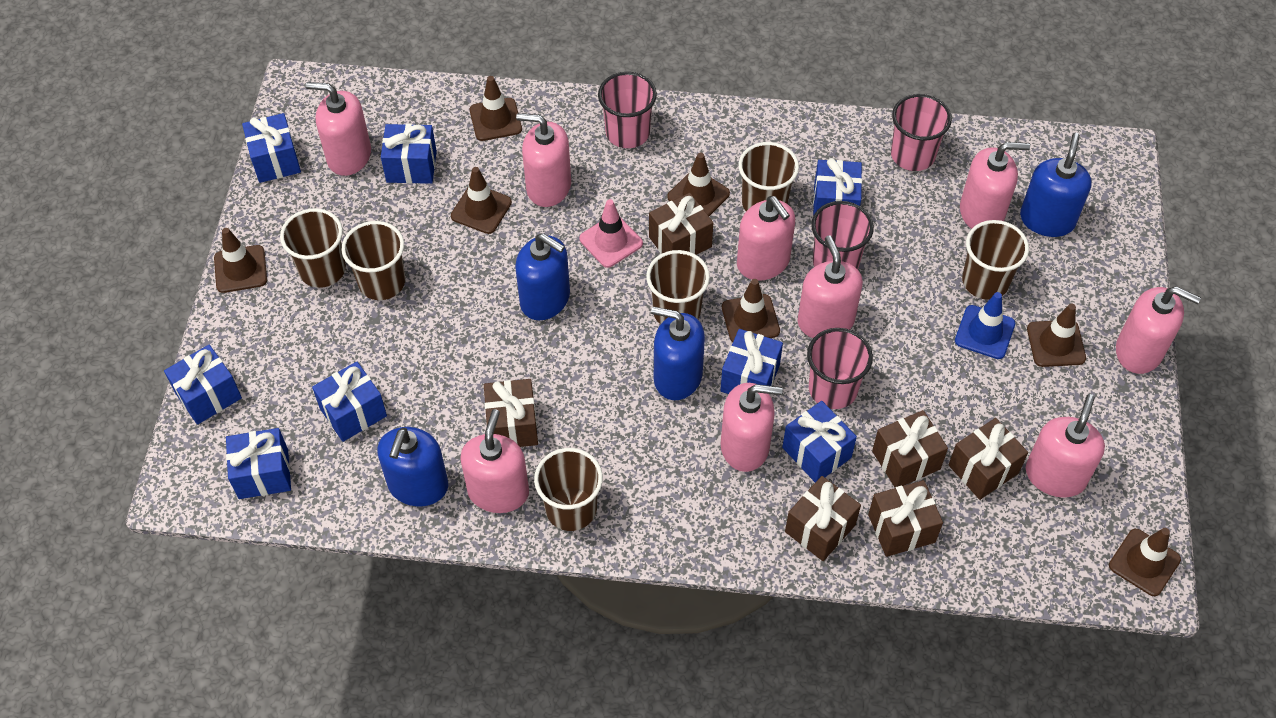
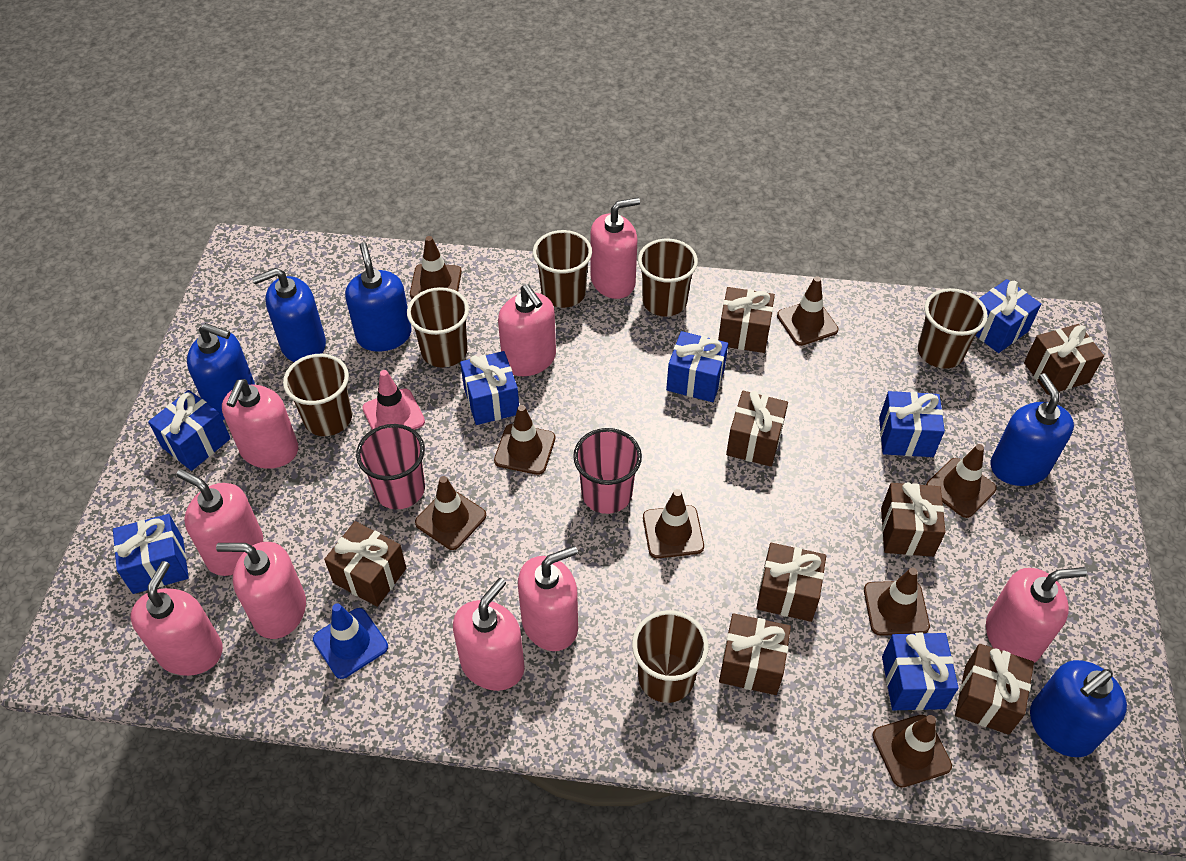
blue gift: [164,345,242,425] [226,428,291,499] [242,113,301,183] [312,361,387,442] [381,124,437,184] [720,329,783,394] [782,401,857,482] [813,158,862,216] = 8 -> [113,514,189,594] [148,390,231,471] [460,351,519,425] [666,331,728,402] [879,391,945,457] [882,633,959,711] [975,279,1041,353] = 7
blue soap dispenser: [377,427,448,506] [515,233,570,320] [651,307,705,400] [1020,133,1092,237] = 4 -> [187,323,255,420] [252,268,326,362] [345,242,412,352] [991,373,1074,486] [1030,660,1127,757] = 5
brown gift: [484,379,538,447] [649,193,713,255] [785,476,861,561] [868,480,943,557] [872,410,948,488] [948,418,1028,500] = 6 -> [324,521,406,607] [718,287,775,353] [719,613,791,695] [726,391,788,467] [756,543,826,622] [881,482,946,557] [955,644,1034,735] [1024,324,1104,395] = 8
brown traffic cone: [214,228,267,293] [451,167,512,234] [470,76,522,141] [667,153,730,216] [722,279,780,342] [1027,304,1086,367] [1109,528,1181,596] = 7 -> [410,236,462,299] [415,476,486,550] [494,405,555,475] [643,489,704,559] [777,276,839,346] [864,568,930,636] [872,715,952,788] [926,444,997,518] = 8
pink cup: [598,72,657,148] [807,328,873,409] [811,201,874,270] [891,94,952,171] = 4 -> [356,424,425,509] [573,428,642,514] = 2

